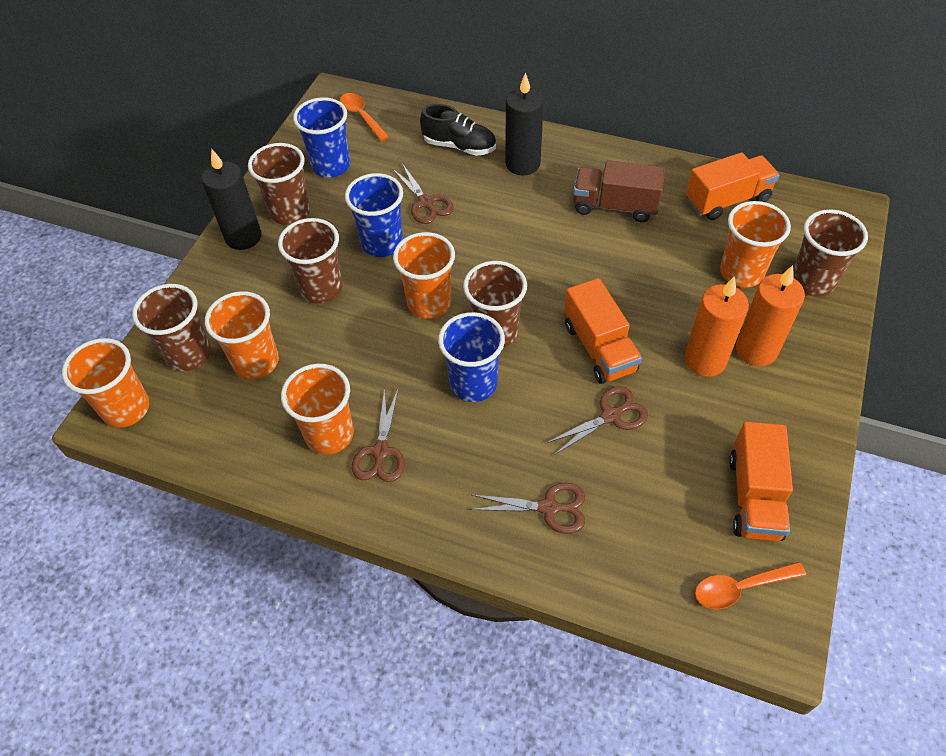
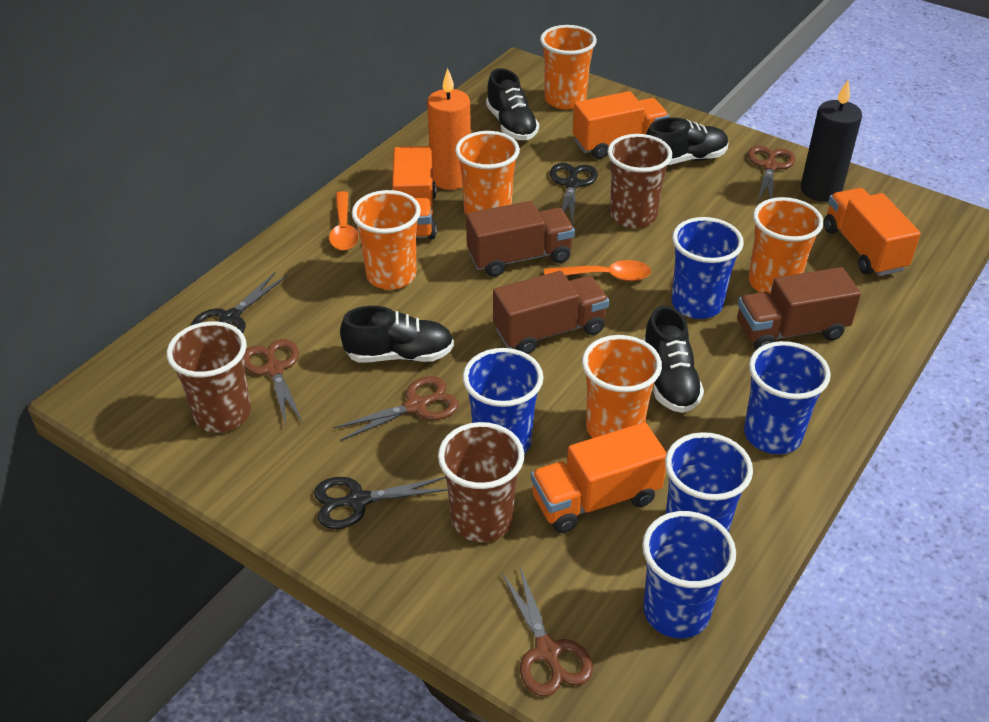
black candle: [201,149,262,250] [505,72,544,176] = 2 -> [801,80,862,202] = 1
black scissors: none = 0 -> [191,272,287,333] [314,477,448,529] [550,163,598,225] = 3
black shoe: [420,104,496,156] = 1 -> [340,306,454,362] [486,68,539,140] [643,306,704,413] [646,118,728,165] = 4
blue cup: [293,97,350,178] [345,173,403,257] [438,312,505,402] = 3 -> [463,348,544,454] [642,511,736,638] [665,432,753,532] [672,217,744,319] [744,341,831,454] = 5
brown cup: [132,284,211,371] [248,143,310,225] [278,218,343,304] [463,261,527,347] [793,210,868,297] = 5 -> [167,321,251,432] [438,422,524,542] [608,134,672,228] = 3
brown truck: [573,160,665,222] = 1 -> [466,201,575,277] [493,271,609,354] [737,267,861,350] = 3
orange candle: [685,276,749,377] [736,265,805,366] = 2 -> [427,68,471,190] = 1
orange truck: [564,278,642,384] [686,152,780,220] [729,422,793,541] = 3 -> [392,146,437,239] [531,422,667,533] [573,91,669,159] [824,188,921,276] = 4

